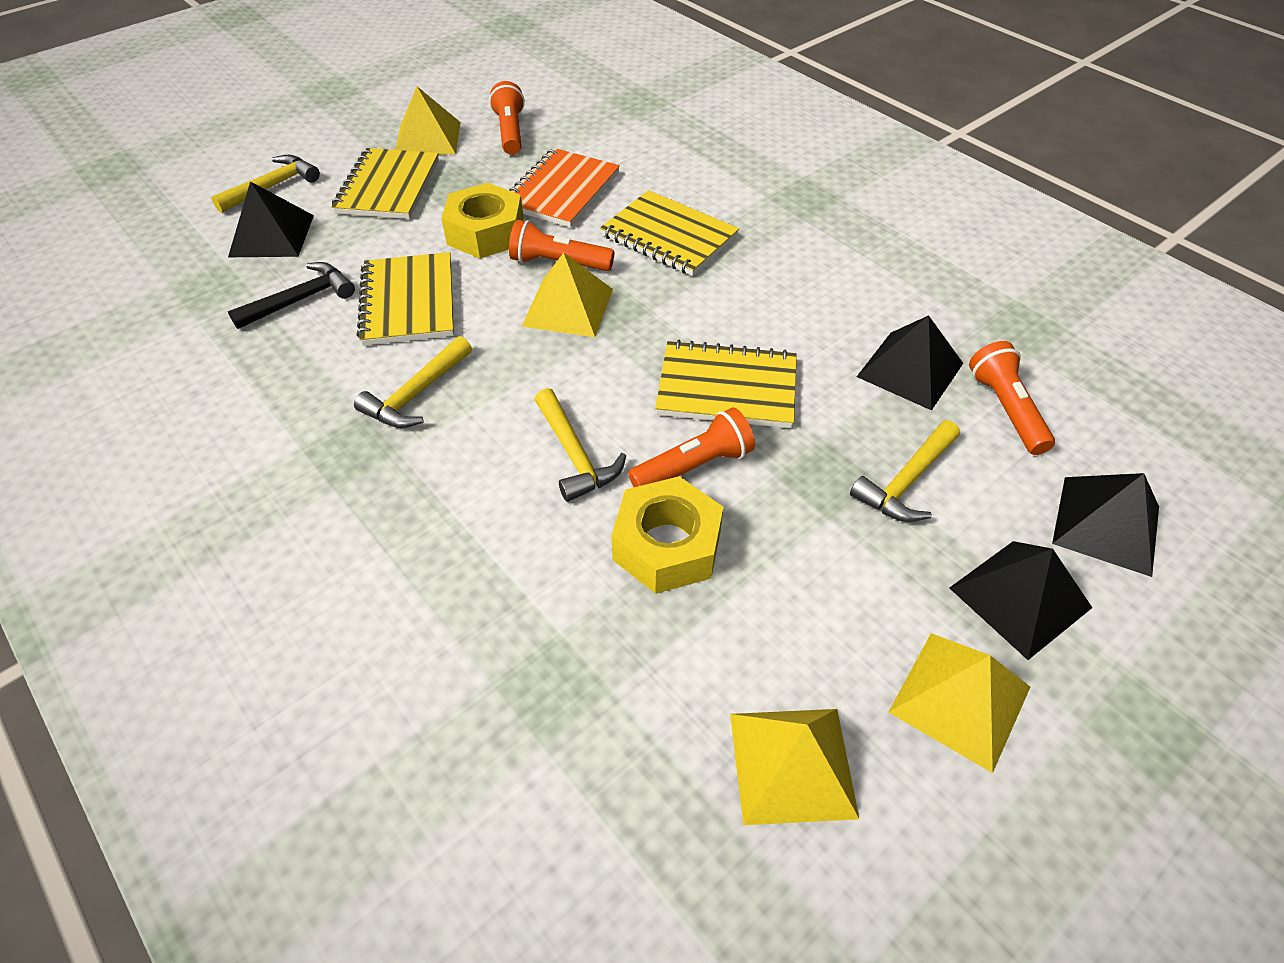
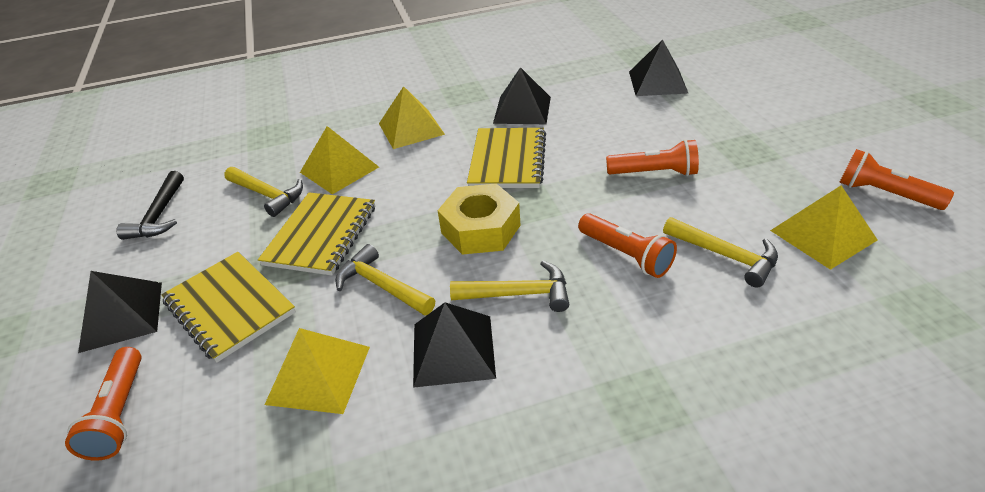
orange notebook: [509,148,620,227] = 1 -> none = 0
yellow notebook: [331,148,439,219] [357,252,454,346] [600,190,739,276] [655,340,797,428] = 4 -> [161,252,296,363] [258,193,375,276] [467,128,546,188] = 3
yellow nut: [441,183,524,259] [611,476,724,594] = 2 -> [438,183,521,255] = 1

